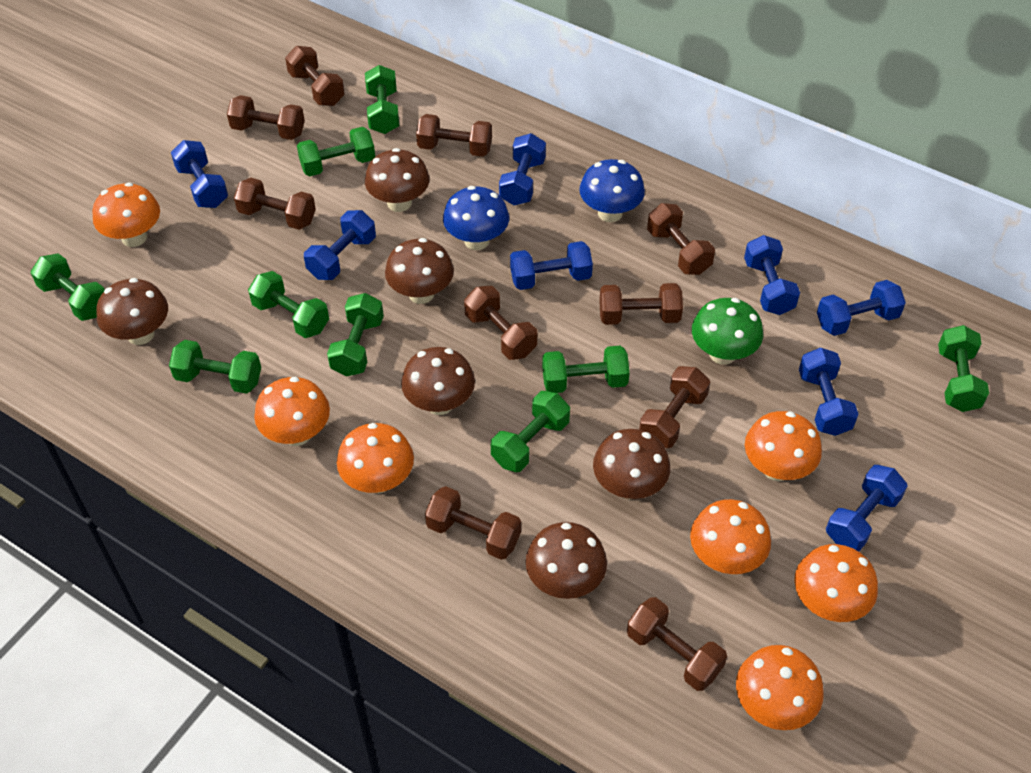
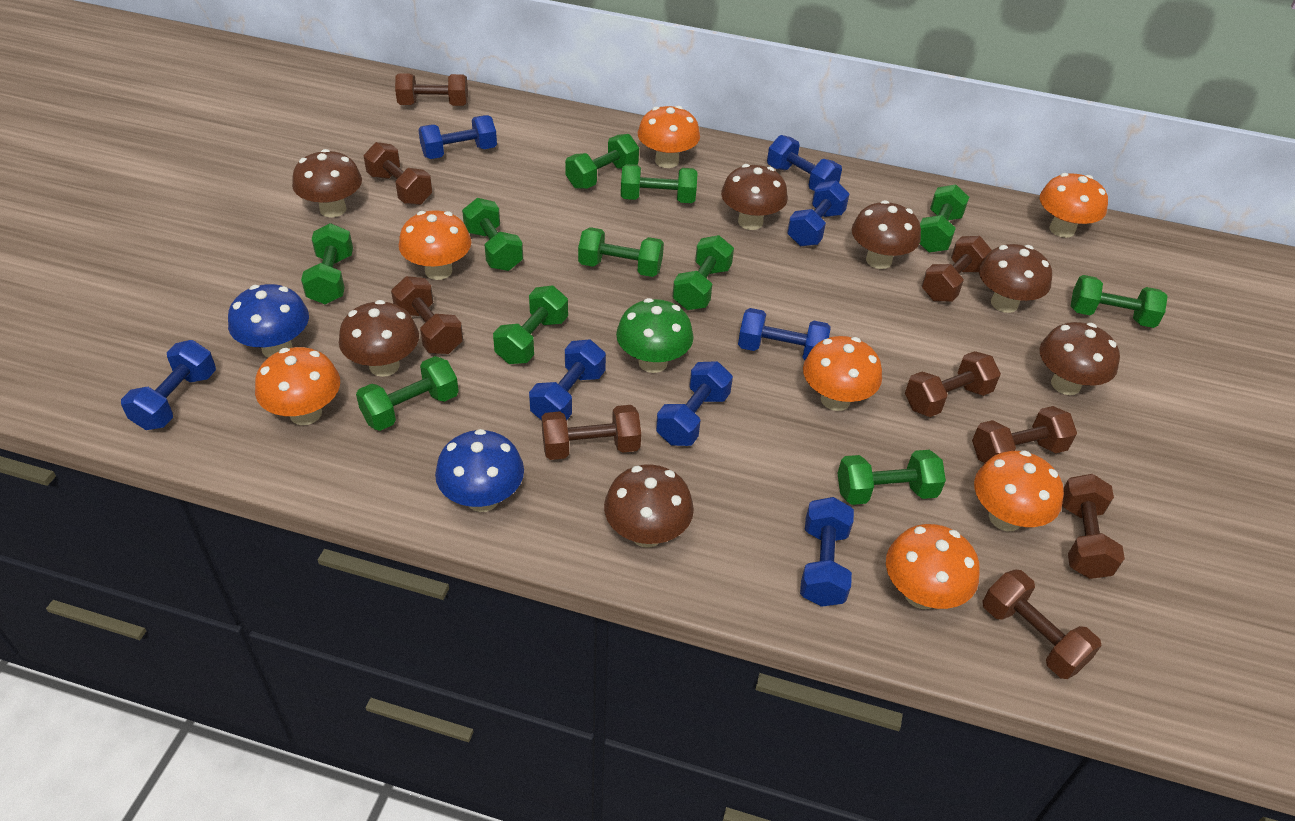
brown dumbbell: [227,95,305,140] [234,178,316,230] [285,46,345,106] [416,114,492,157] [425,486,521,560] [464,286,537,360] [599,283,683,325] [627,597,727,691] [639,366,710,448] [647,203,715,275] = 10 -> [364,142,432,205] [391,276,463,354] [395,73,468,106] [541,405,641,460] [905,351,1001,417] [921,236,992,302] [972,406,1077,463] [982,570,1101,679] [1062,474,1125,579] = 9
brown mushroom: [96,278,168,345] [365,148,429,212] [385,238,454,304] [401,347,475,415] [525,522,607,599] [593,429,670,499] = 6 -> [292,149,362,217] [339,300,419,377] [604,464,694,548] [721,164,788,230] [852,200,921,269] [979,244,1052,313] [1040,322,1120,395] = 7
green dumbbell: [31,253,105,321] [169,340,261,394] [248,271,329,338] [297,127,375,176] [327,293,384,376] [365,65,399,134] [491,391,570,472] [542,346,630,393] [938,325,989,412] = 9 -> [301,223,353,304] [356,356,459,431] [462,198,523,271] [493,286,568,364] [565,134,639,189] [578,227,664,277] [621,164,697,203] [673,235,734,310] [837,450,946,505] [920,184,969,253] [1071,275,1168,328] = 11

